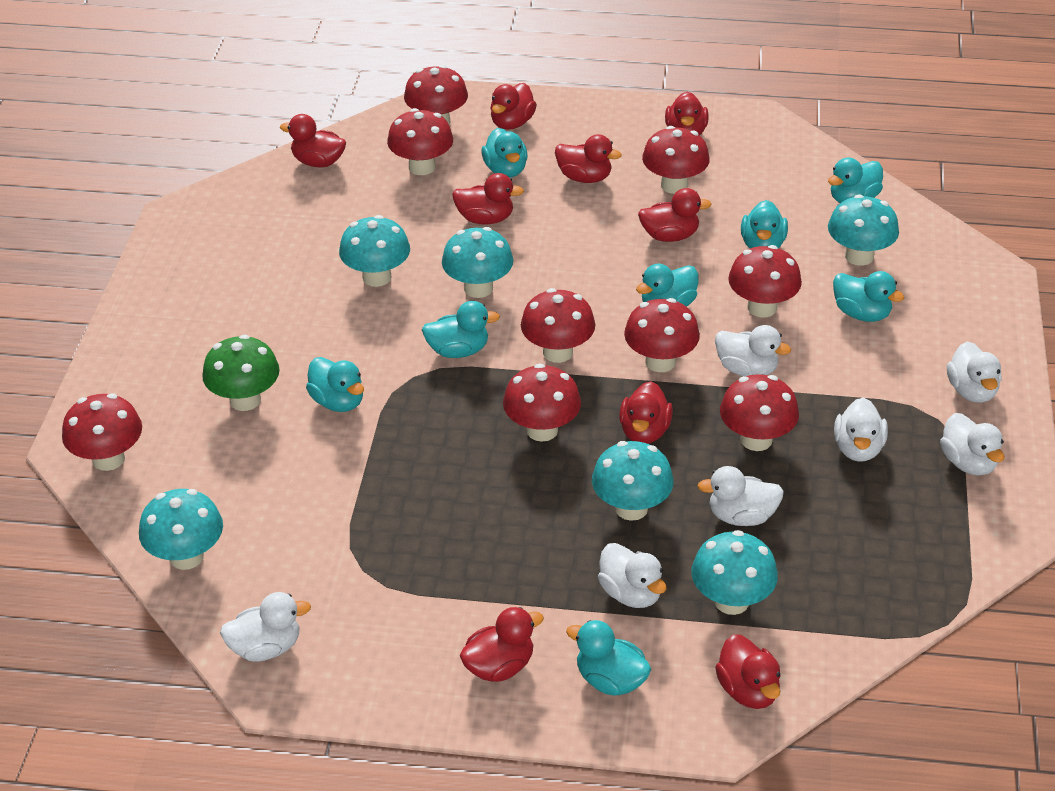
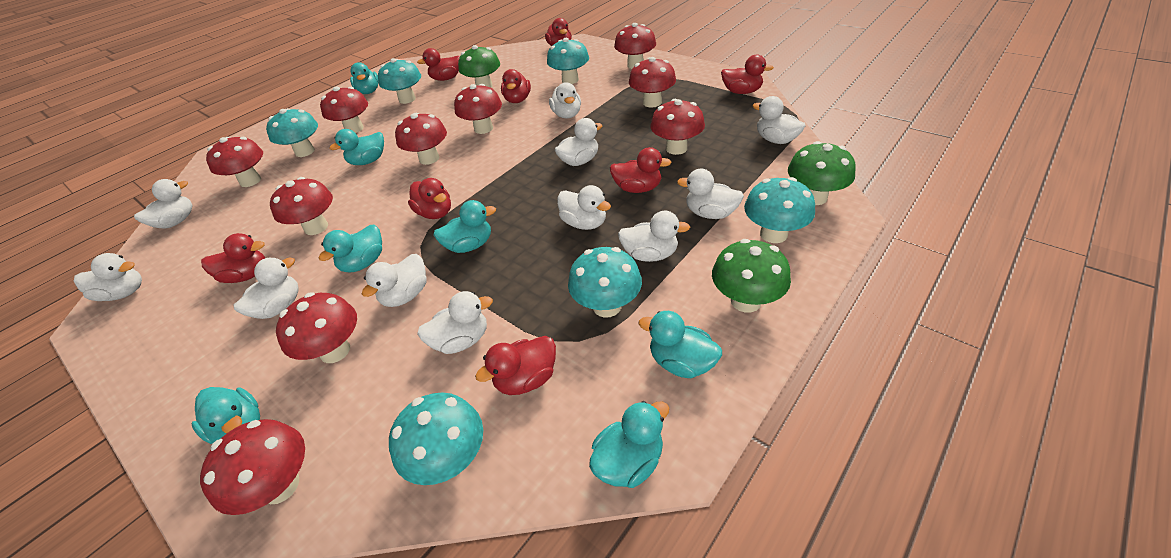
green mushroom: [202,334,280,411] = 1 -> [458,45,500,88] [712,239,791,313] [788,141,856,205] = 3
red duck: [280,114,346,167] [452,173,524,224] [460,607,544,682] [490,83,537,130] [555,134,622,183] [619,381,673,444] [638,188,712,242] [665,91,709,135] [715,634,780,709] = 9 -> [201,233,265,283] [408,178,451,219] [417,48,460,81] [475,336,556,395] [501,69,531,103] [545,18,572,46] [610,147,672,193] [721,54,774,94] = 8
red mushroom: [62,393,142,471] [387,108,453,175] [404,65,468,125] [503,364,581,442] [521,288,595,363] [624,298,700,372] [642,126,710,194] [720,374,799,451] [728,245,802,317] = 9 -> [200,419,305,515] [206,137,263,187] [270,177,333,235] [276,292,357,363] [320,86,368,133] [395,113,447,165] [454,84,502,134] [614,23,656,69] [629,57,676,108] [650,99,705,155] = 10
turquoise duck: [306,357,364,412] [422,301,500,358] [482,128,528,178] [566,620,651,696] [636,264,698,307] [741,200,788,248] [828,158,883,203] [833,271,904,322] = 8 -> [192,387,260,444] [318,225,382,273] [330,129,384,165] [350,62,379,94] [434,200,496,253] [589,401,669,488] [638,311,722,378] = 7
white duck: [220,592,311,662] [598,543,666,608] [697,466,784,526] [715,325,791,376] [834,398,888,462] [940,413,1004,476] [947,341,1001,403] = 7 -> [74,253,142,301] [134,179,193,229] [233,258,298,319] [362,254,427,307] [417,291,493,354] [549,82,581,118] [555,118,603,166] [557,185,611,230] [618,211,690,262] [677,169,744,219] [753,96,806,144] = 11

